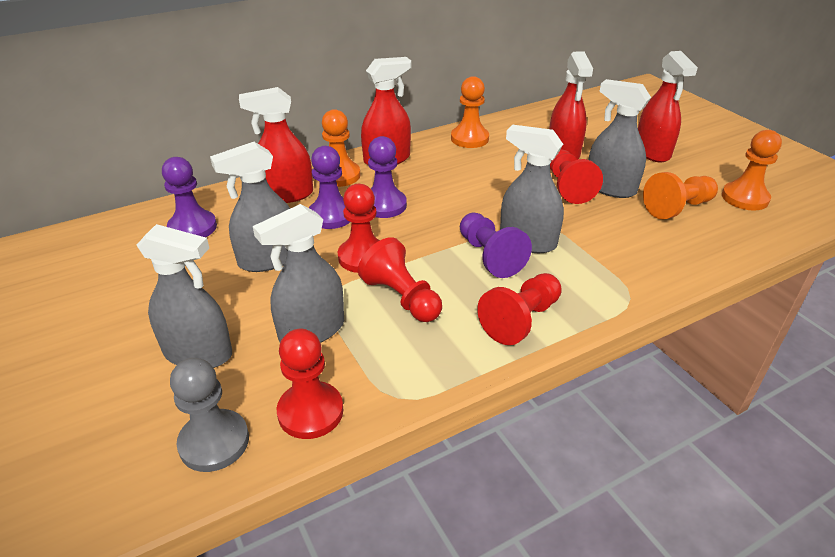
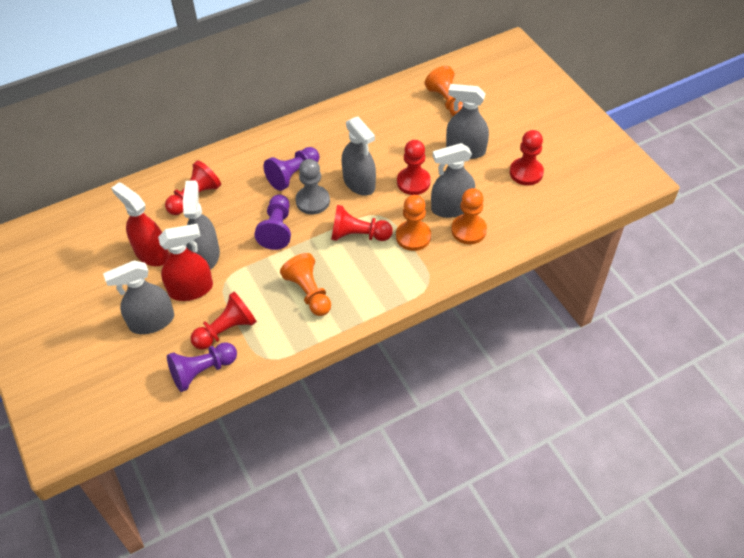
purple pawn: [162,157,217,237] [309,146,350,229] [368,136,407,218] [460,213,532,278] = 4 -> [167,342,237,392] [254,195,291,250] [264,147,320,191] = 3
red spray bottle: [239,87,313,203] [361,57,411,165] [549,51,593,160] [638,51,698,162] = 4 -> [111,182,169,266] [158,224,213,301] = 2

